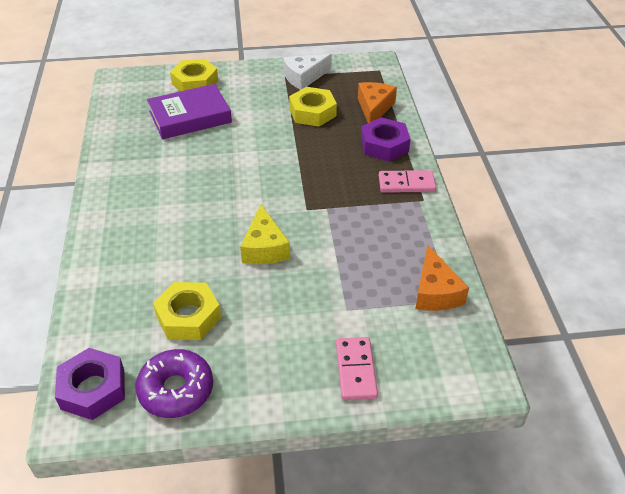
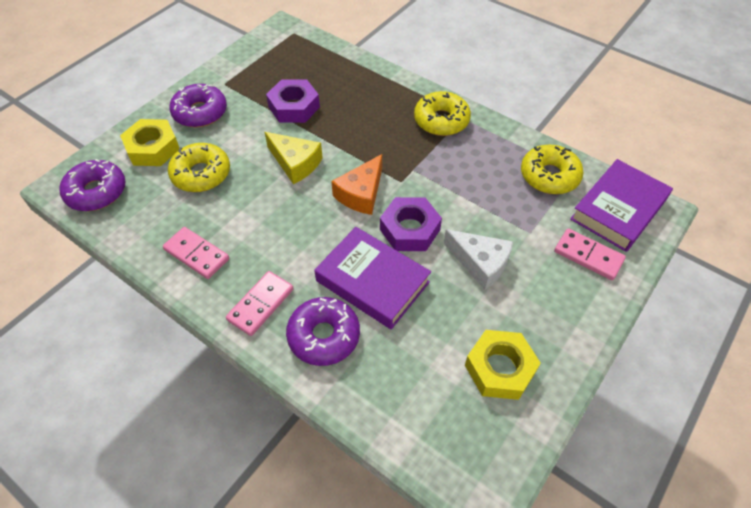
orange cheese: [358,82,397,123] [415,245,469,311] = 2 -> [331,154,382,215] = 1
pink domino: [336,337,378,400] [379,170,436,193] = 2 -> [163,227,229,279] [226,271,294,336] [554,228,626,280] = 3
purple book: [147,84,232,139] = 1 -> [314,227,431,329] [570,159,673,252] = 2
purple donut: [135,349,213,418] = 1 -> [59,159,126,211] [169,84,227,127] [286,297,360,366] = 3
yellow donut: none = 0 -> [168,143,230,192] [414,91,471,136] [521,145,584,194] = 3
yellow nut: [153,282,221,340] [170,59,218,91] [289,87,337,127] = 3 -> [120,119,180,166] [465,330,541,400] = 2

